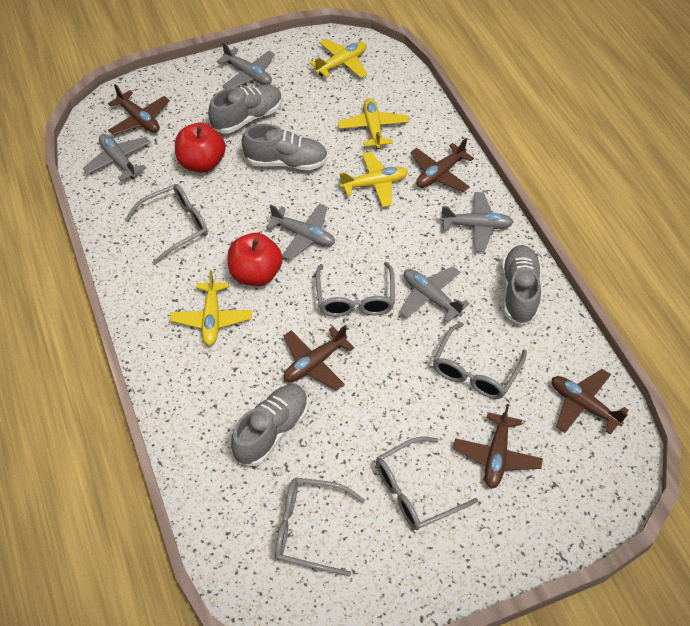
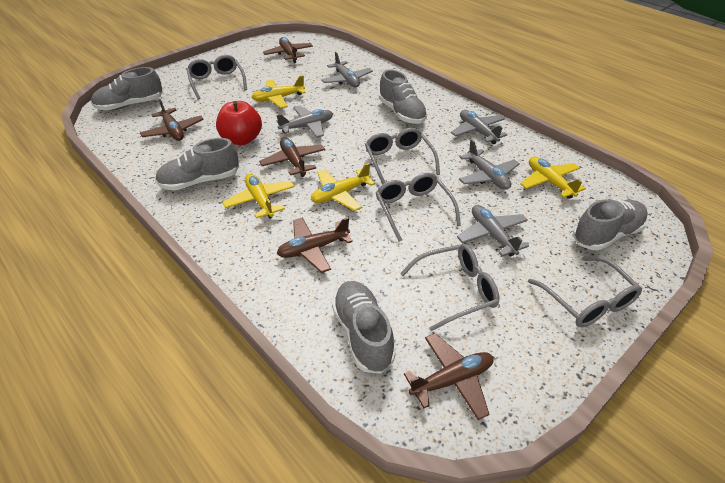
grey shoe: [208,84,282,134] [231,384,308,466] [242,124,328,171] [502,245,541,325] = 4 -> [91,67,163,111] [155,138,239,191] [332,281,396,374] [379,69,427,124] [573,199,648,251] = 5
red apple: [175,123,226,173] [228,233,283,286] = 2 -> [216,101,262,145] = 1

